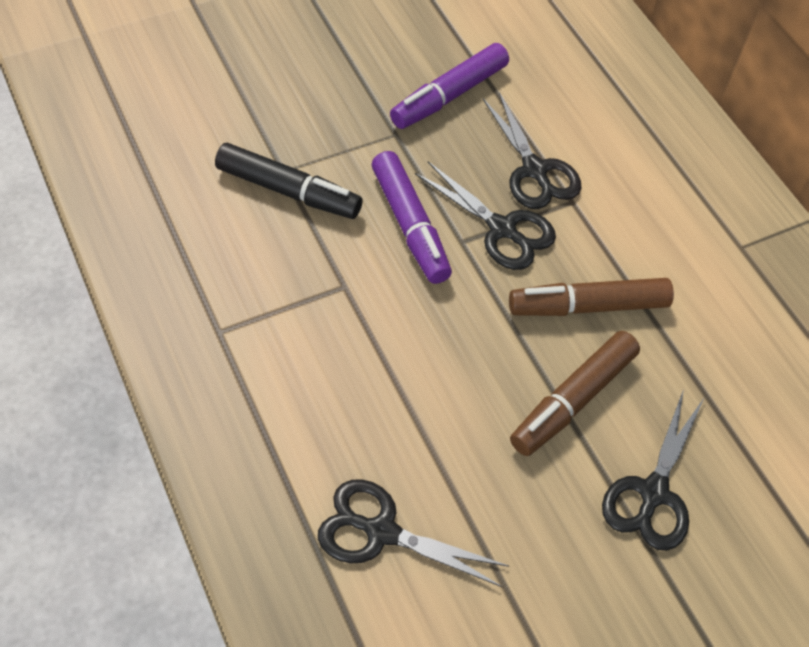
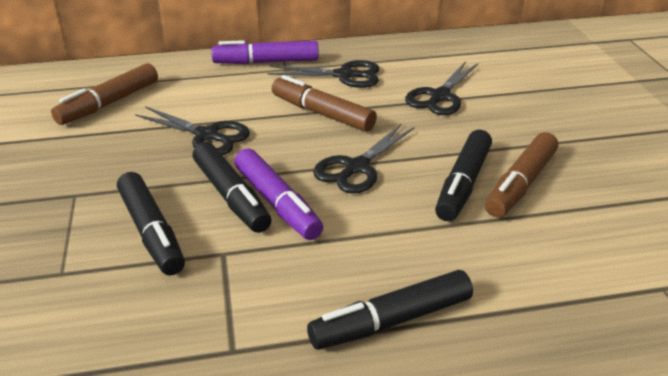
black marker: [215,143,363,219] = 1 -> [117,172,185,275] [193,142,271,233] [307,270,473,350] [435,130,492,221] = 4
brown marker: [509,278,674,316] [510,331,640,456] = 2 -> [51,63,158,125] [272,75,377,132] [485,132,558,218] = 3

